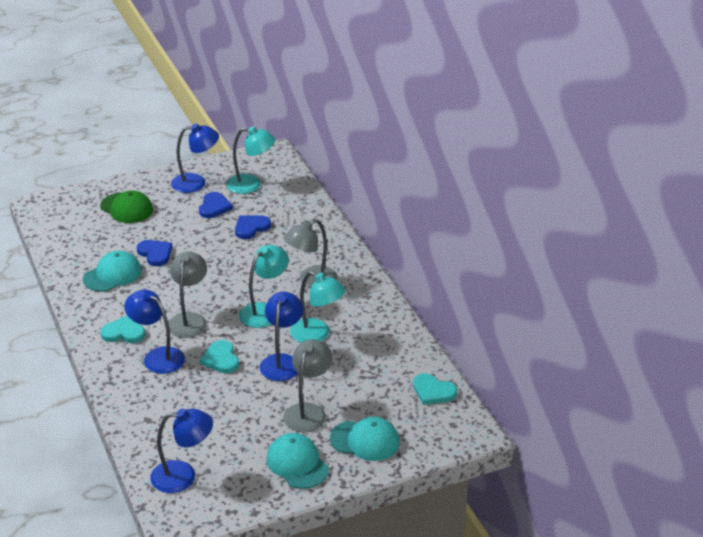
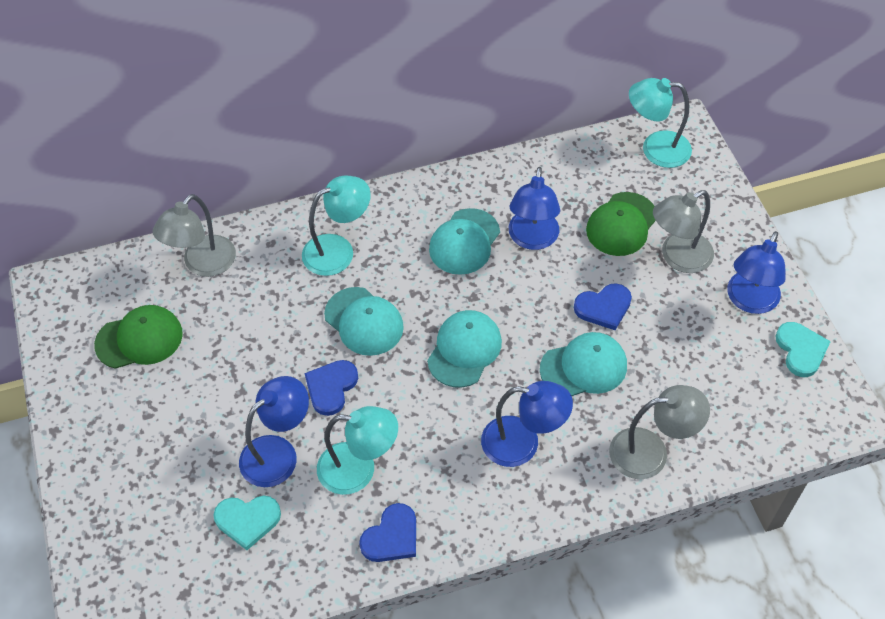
green cap: [100,190,153,223] = 1 -> [94,305,183,369] [586,192,656,256] = 2
turquoise cap: [83,251,142,292] [266,433,329,489] [330,417,400,461] = 3 -> [324,287,404,356] [427,310,502,388] [429,208,500,275] [540,332,627,396] = 4
turquoise heart: [100,316,145,343] [200,340,239,373] [413,373,457,405] = 3 -> [213,496,281,550] [775,322,831,377] = 2

